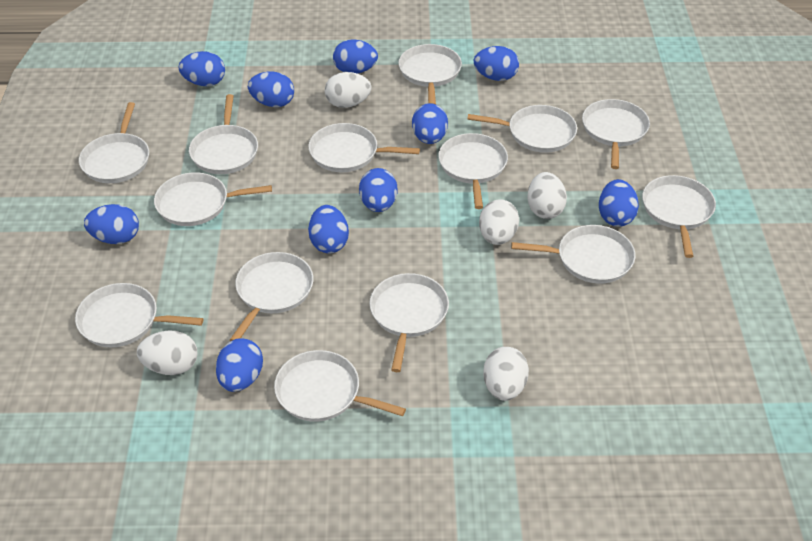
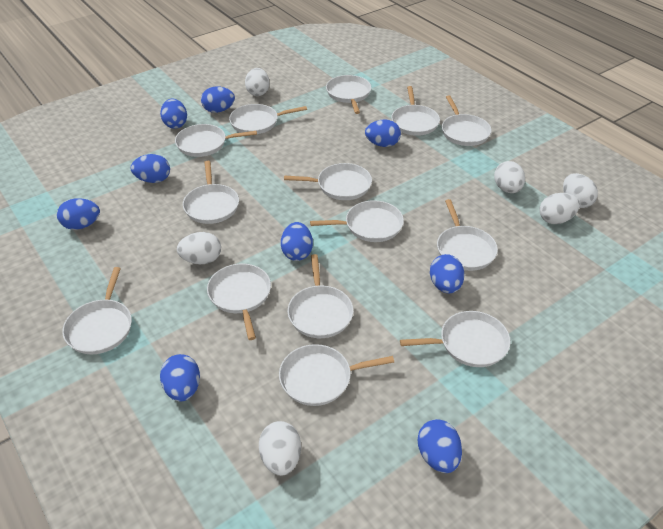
blue egg: [84,204,139,244] [179,51,225,86] [216,338,263,392] [248,72,294,107] [308,205,349,253] [333,39,378,74] [359,168,397,212] [412,103,448,144] [474,46,519,81] [599,179,639,227] = 10 -> [57,198,100,230] [131,154,170,183] [160,99,187,129] [160,354,200,402] [201,86,235,113] [281,222,313,261] [365,119,401,147] [418,419,462,473] [430,254,464,293] = 9
white egg: [137,330,198,375] [325,72,371,108] [479,199,519,245] [483,347,529,401] [527,172,567,219] = 5 -> [177,232,221,264] [245,68,269,96] [259,421,301,476] [494,161,525,193] [539,193,580,224] [563,173,598,208] = 6

